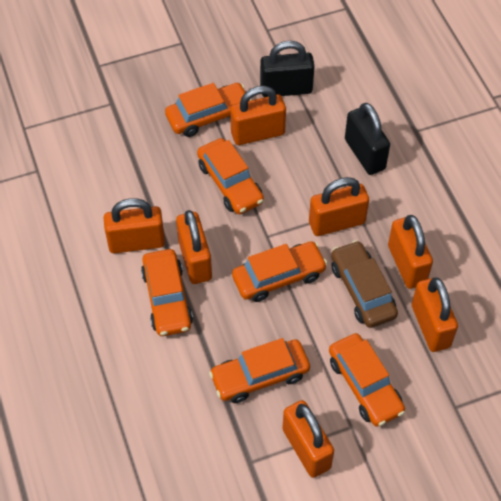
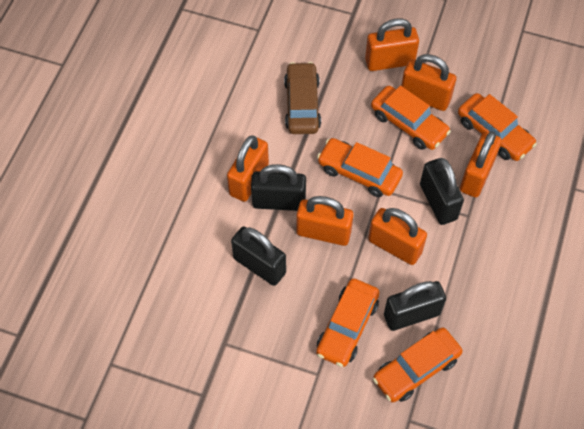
black padlock: [260,41,315,97] [345,103,390,175] = 2 -> [231,226,286,286] [251,164,306,211] [384,281,446,331] [420,158,464,225] = 4
orange car: [141,249,193,336] [165,83,252,137] [197,138,264,214] [209,338,310,403] [232,241,328,302] [329,333,405,427] = 6 -> [316,278,380,367] [317,138,403,197] [371,86,451,150] [373,327,463,402] [458,93,537,161] = 5
orange padlock: [104,198,165,253] [176,210,212,284] [230,86,286,145] [282,400,334,478] [309,177,369,236] [388,215,433,289] [412,277,458,352] = 7 -> [227,135,269,202] [296,196,353,246] [365,18,419,71] [368,208,427,265] [401,54,456,111] [460,131,502,197] = 6

